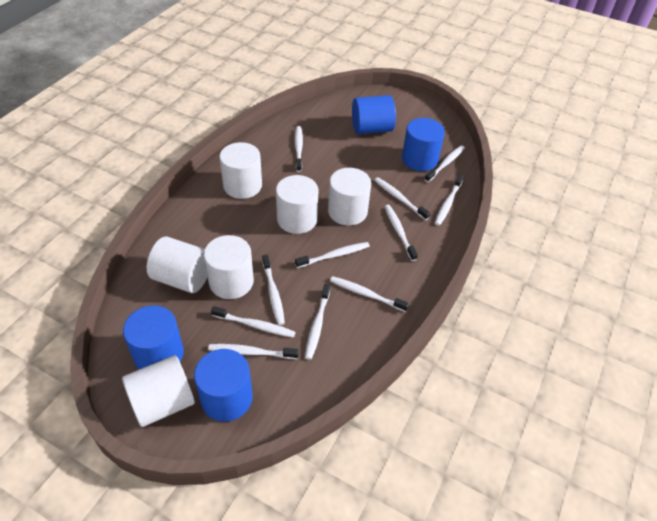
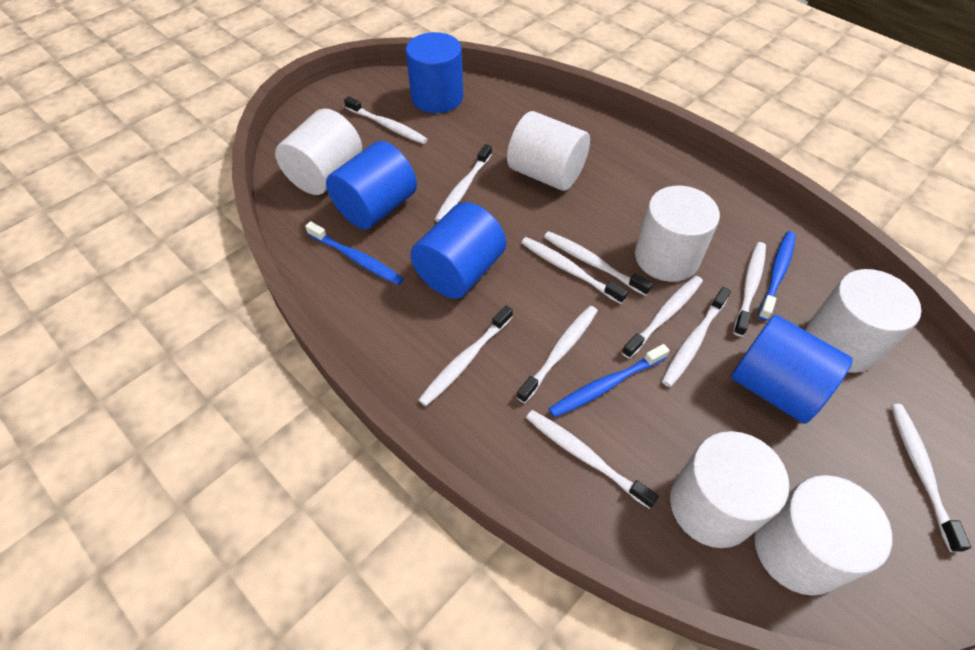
blue toothbrush: none = 0 -> [305,221,404,285] [549,344,670,417] [758,231,796,321] = 3

